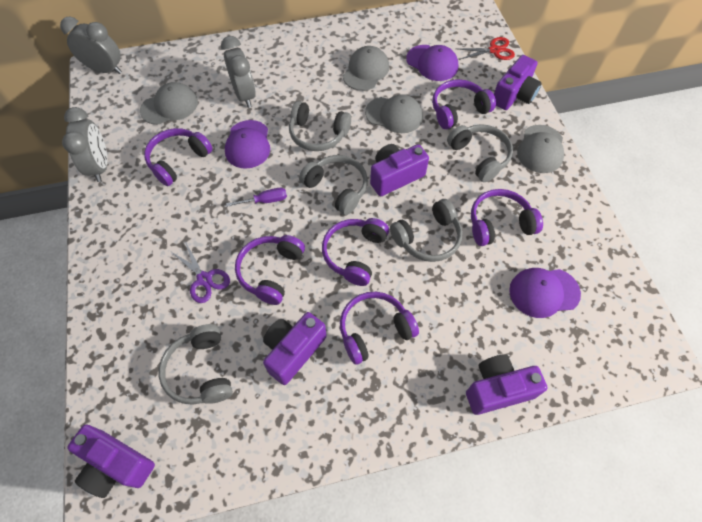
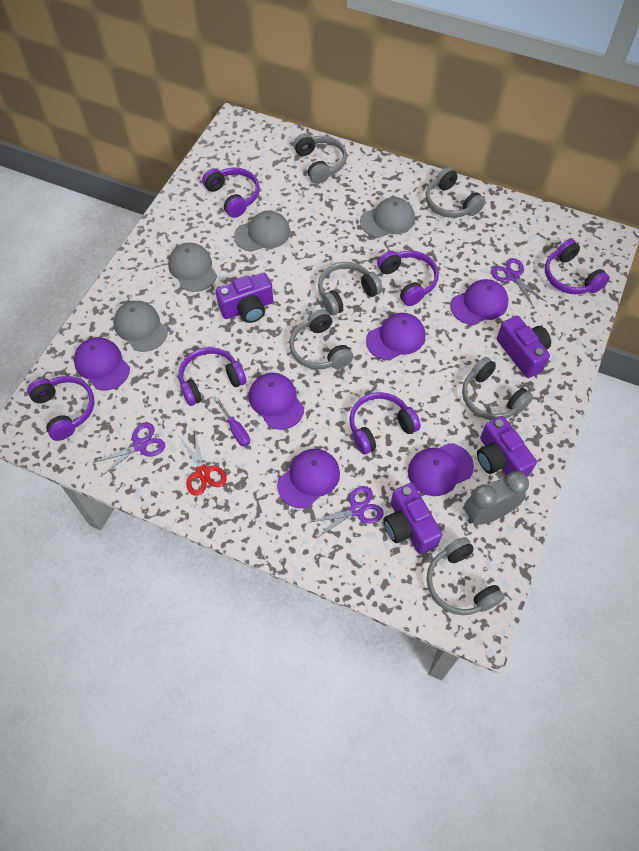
grey clock: [60,17,122,74] [62,107,107,182] [221,36,256,108] = 3 -> [464,471,529,525] = 1
grey headphones: [159,324,233,405] [289,101,351,151] [299,155,368,215] [390,199,463,262] [447,124,513,182] = 5 -> [289,309,353,369] [293,133,347,184] [318,262,382,316] [426,167,486,218] [427,537,505,615] [462,357,533,420] = 6
purple camera: [67,424,155,498] [263,312,327,385] [370,144,429,196] [466,354,547,415] [494,55,542,110] = 5 -> [216,273,273,323] [384,483,442,554] [477,416,537,477] [497,316,551,378] = 4
purple cap: [225,120,270,169] [406,45,458,81] [509,268,581,318] = 3 -> [74,337,130,390] [249,373,304,430] [277,449,340,508] [366,313,425,360] [408,443,474,496] [450,279,508,325] = 6
purple scissors: [170,241,230,303] = 1 -> [92,423,165,476] [310,486,384,539] [491,258,546,307] = 3

